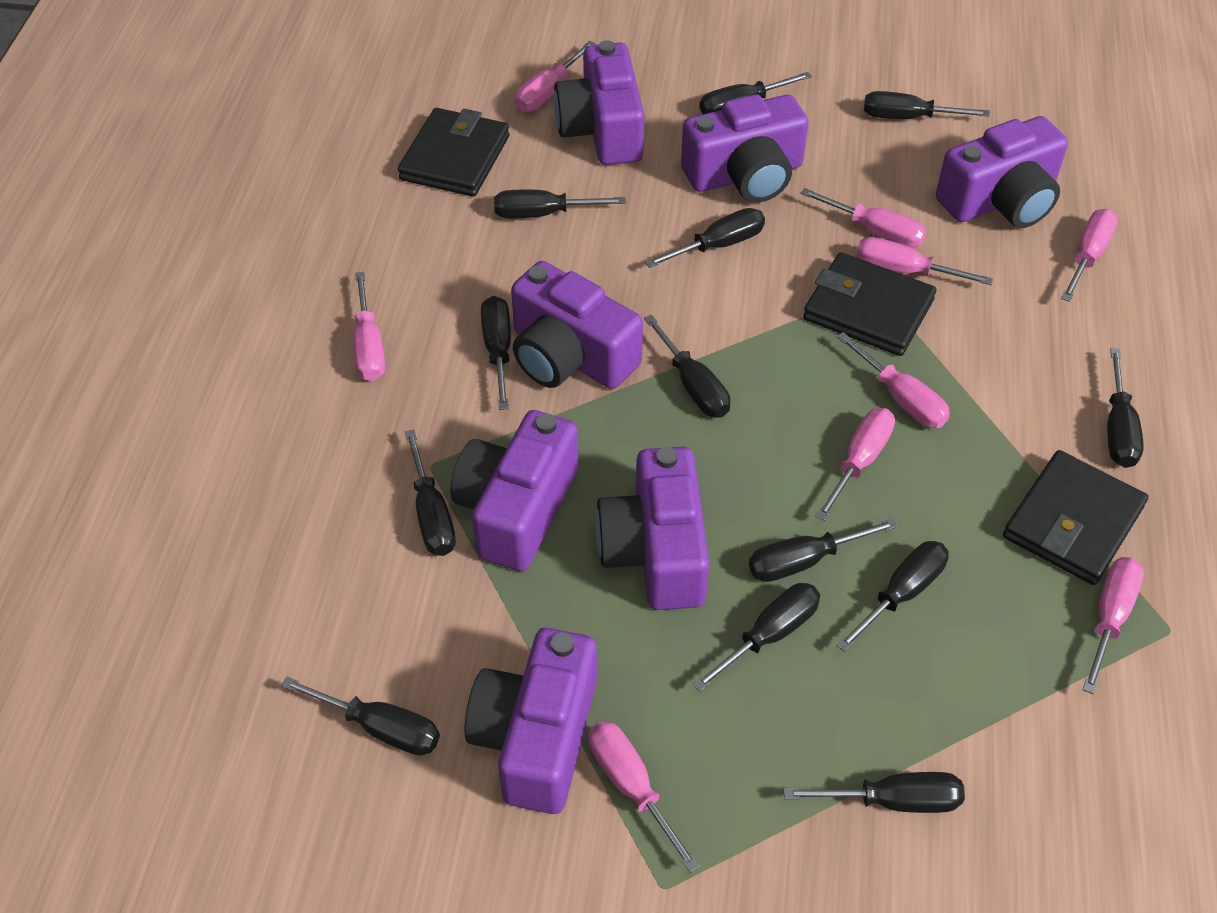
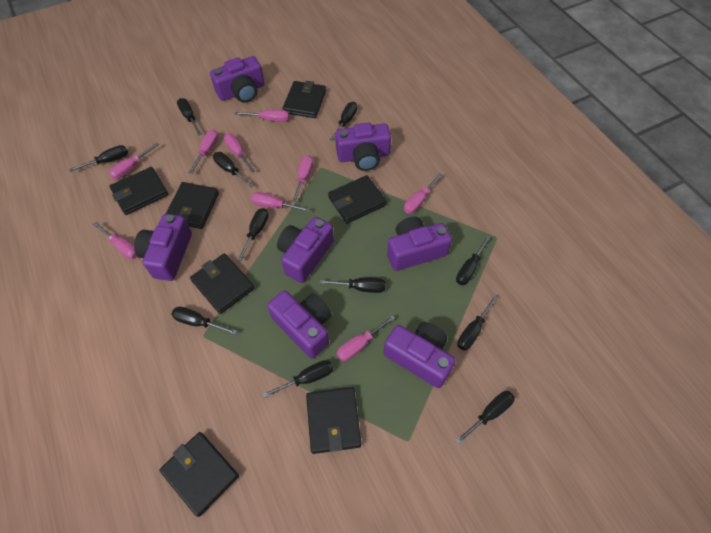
black screwdriver: [281,677,440,755] [405,429,456,556] [481,296,511,410] [494,190,626,218] [644,315,730,418] [645,208,765,268] [692,583,820,692] [700,72,812,114] [749,518,898,582] [783,772,965,813] [836,541,949,652] [864,91,990,119] [1107,348,1144,468] = 13 -> [69,145,128,172] [171,307,237,335] [177,98,202,136] [213,152,254,188] [237,208,269,261] [263,360,333,398] [319,278,386,293] [330,102,357,141] [455,391,515,445] [456,235,491,285] [457,295,498,351] = 11
black wallet: [398,108,509,197] [803,252,936,356] [1003,450,1148,585] = 3 -> [110,167,168,215] [159,432,239,517] [166,182,219,229] [190,253,255,314] [283,81,326,118] [306,387,361,454] [328,175,387,224] = 7

